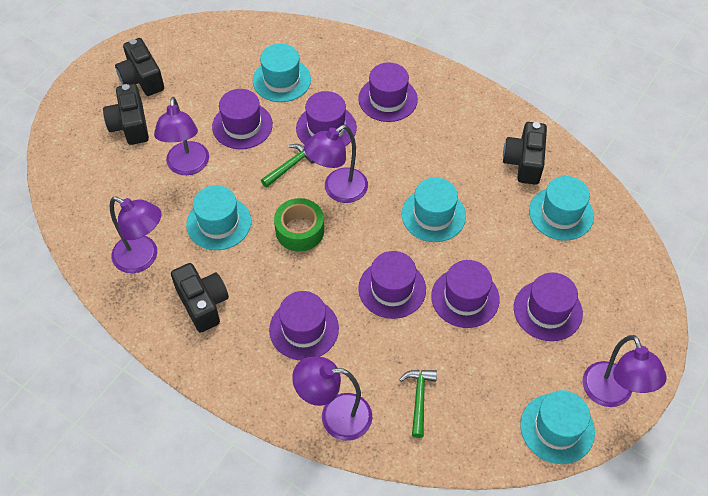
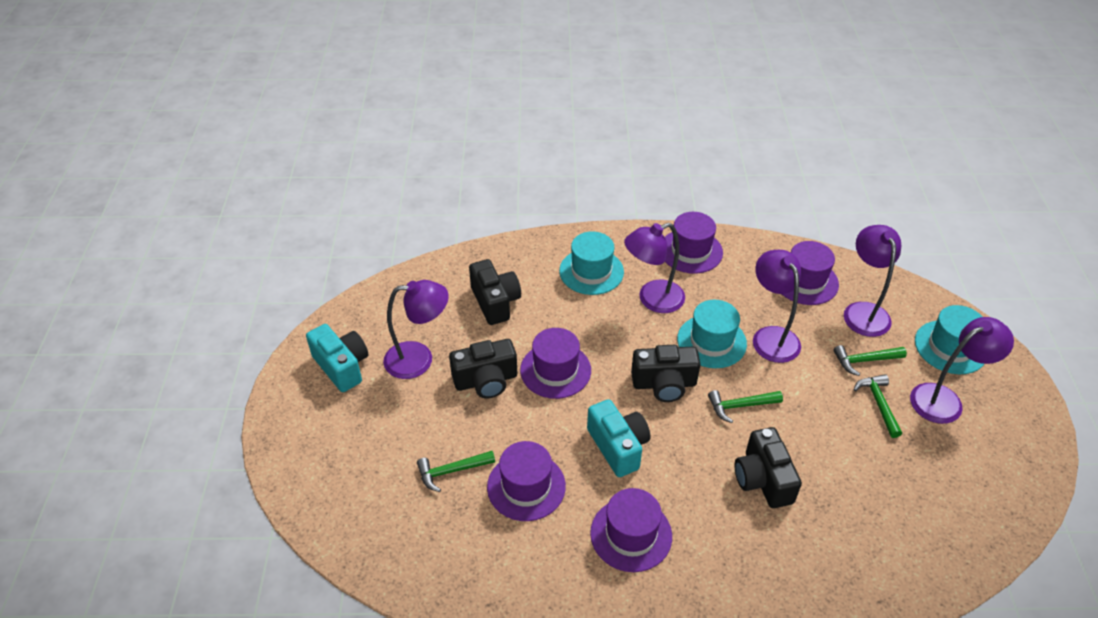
green hammer: [261,144,315,187] [399,370,437,438] = 2 -> [417,451,495,492] [708,390,783,423] [833,345,907,376] [853,374,902,438] = 4
green tape: [274,198,324,252] = 1 -> none = 0
purple hat: [212,89,273,149] [269,291,339,360] [296,91,357,146] [358,62,418,122] [358,251,426,319] [431,260,500,328] [514,272,583,341] = 7 -> [487,441,566,521] [520,328,591,399] [590,488,672,572] [665,212,723,274] [782,241,839,305] = 5
turquoise camera: none = 0 -> [306,324,369,392] [587,399,650,477] = 2
turquoise hat: [186,185,251,250] [253,44,311,102] [401,178,466,242] [520,390,595,464] [529,176,594,241] = 5 -> [559,231,624,295] [677,300,747,368] [915,305,984,374] = 3

